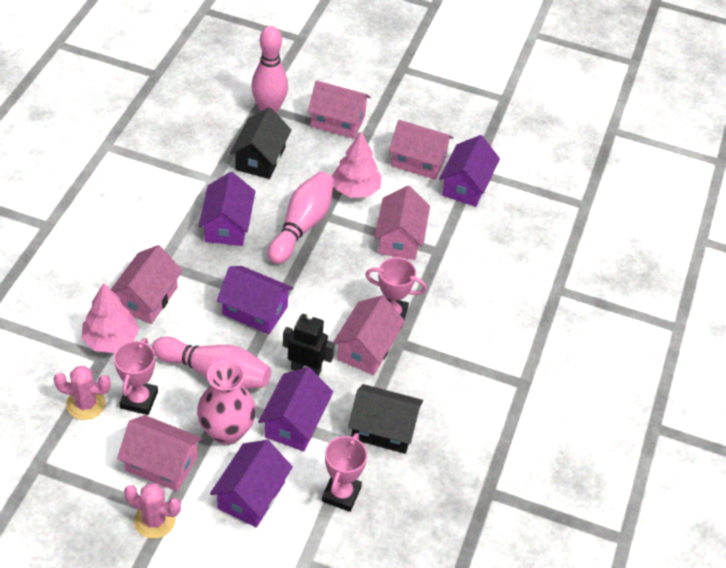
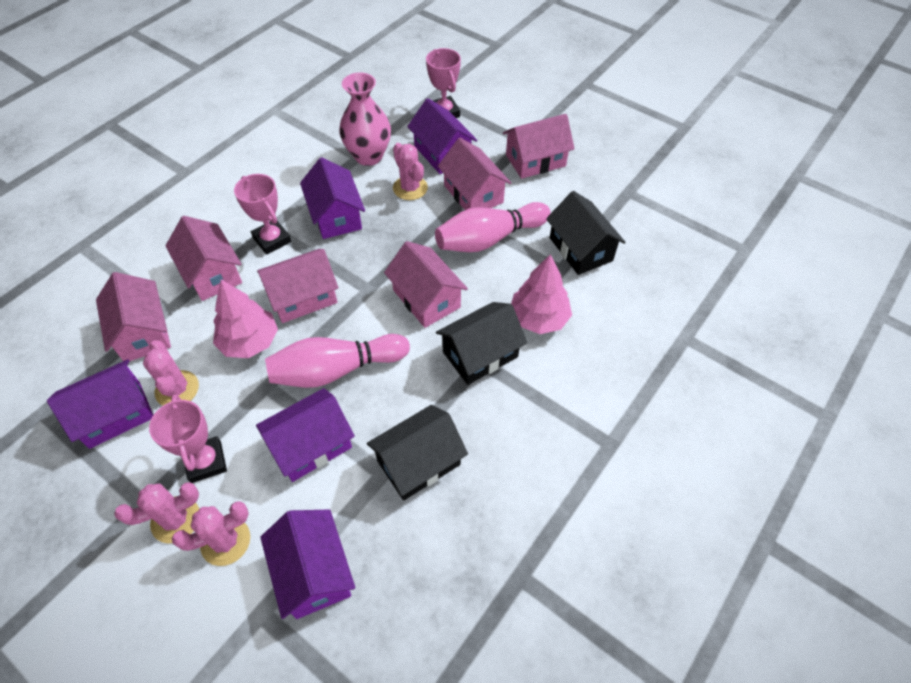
black house: [230,107,291,179] [348,384,423,454] = 2 -> [367,405,468,501] [436,302,527,385] [546,191,626,275] = 3
black robot: [283,313,335,376] = 1 -> none = 0
pink bowling pin: [152,337,271,389] [251,26,288,113] [268,172,334,264] = 3 -> [265,334,410,388] [435,202,551,252] = 2
pink cactus: [54,366,111,420] [124,483,181,539] = 2 -> [114,482,199,544] [143,340,199,406] [172,501,250,566] [393,143,428,200] = 4

